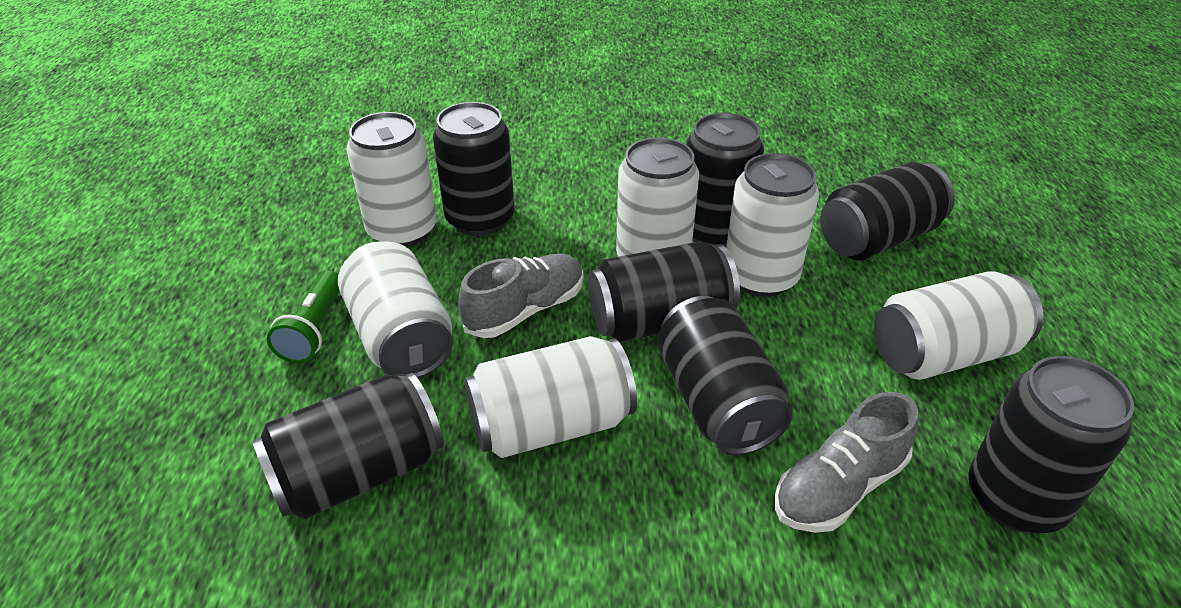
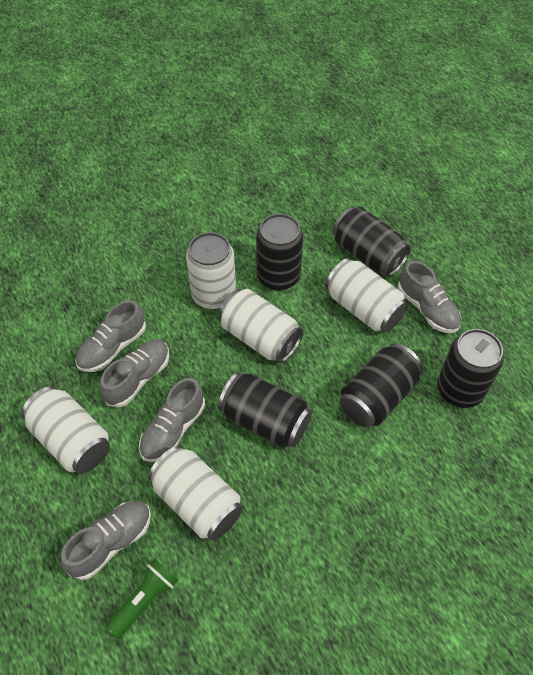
black can: [252,373,444,519] [433,102,515,236] [588,241,740,342] [657,296,792,456] [686,113,764,247] [820,162,955,260] [968,356,1134,533] = 7 -> [218,372,312,448] [256,214,303,291] [333,207,411,277] [340,343,423,428] [437,329,504,408] = 5
grey shoe: [458,253,583,338] [775,392,918,533] = 2 -> [61,501,151,580] [75,300,146,372] [100,339,169,407] [139,378,205,462] [398,261,461,333] = 5
white can: [338,241,453,378] [346,112,437,247] [465,336,637,458] [616,137,699,257] [726,153,819,297] [874,271,1043,380] = 6 -> [22,386,110,474] [148,446,243,540] [186,232,236,309] [219,289,303,363] [325,258,408,332] = 5

